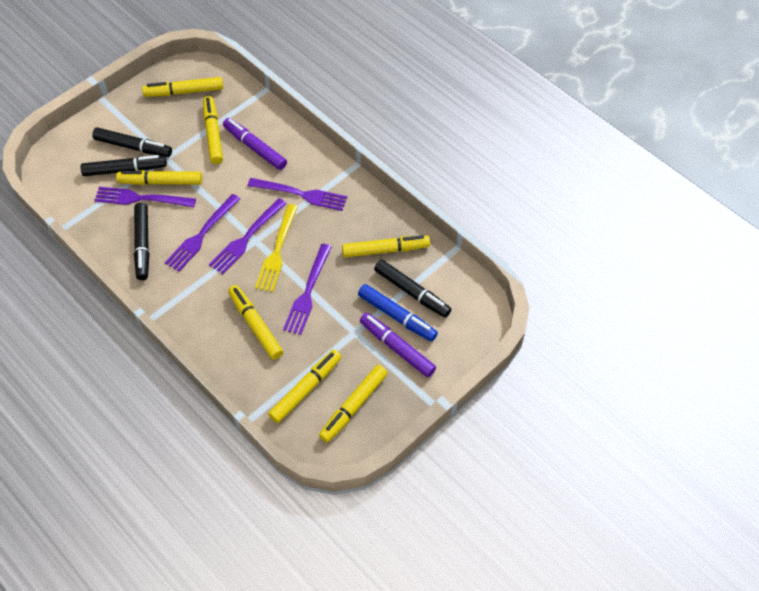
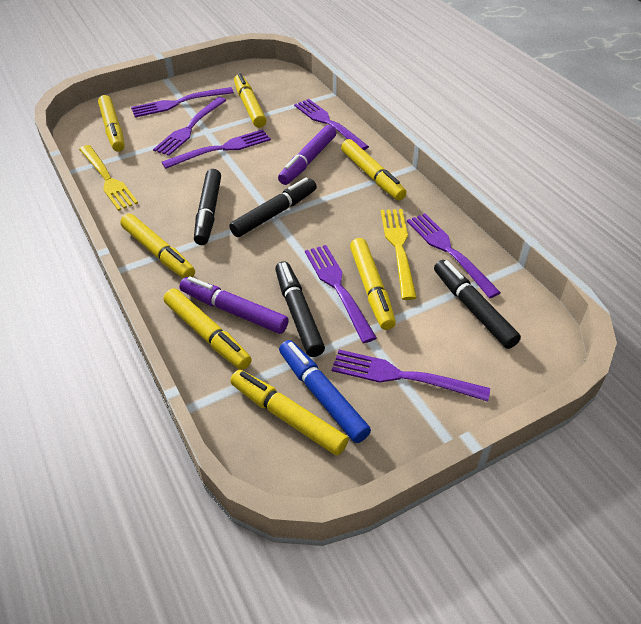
purple fork: [94,187,196,207] [165,194,240,272] [209,198,287,274] [248,178,347,211] [283,244,332,335] = 5 -> [131,87,234,117] [153,97,227,156] [162,129,271,169] [294,99,369,150] [305,245,377,343] [331,350,490,402] [407,213,501,298] = 7
yellow fork: [255,204,298,292] = 1 -> [79,145,138,211] [381,209,417,300] = 2

